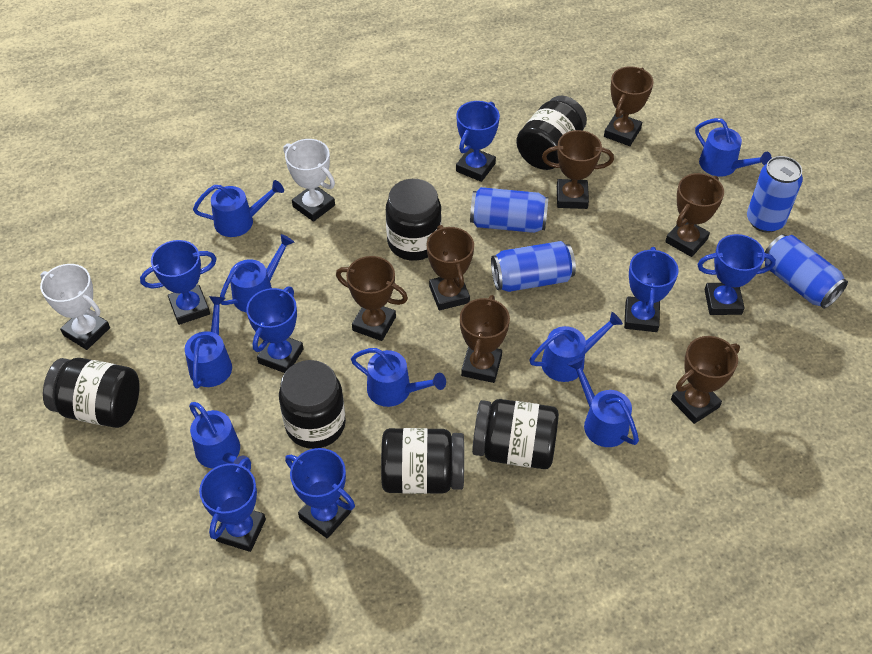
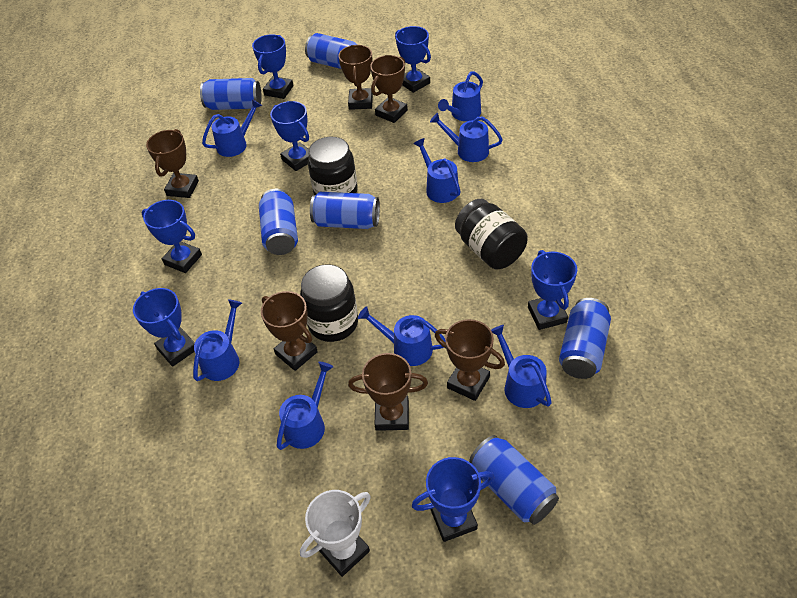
black jar: [43,358,140,428] [279,360,346,449] [381,428,464,494] [386,179,441,261] [472,399,559,469] [516,95,587,170] = 6 -> [300,264,358,342] [308,137,358,195] [455,199,528,270] = 3
blue can: [470,187,548,233] [491,241,576,292] [747,156,803,233] [764,234,848,309] = 4 -> [200,78,262,110] [259,189,298,255] [305,33,357,69] [310,192,380,229] [469,435,559,525] [559,298,611,379] = 6
brown trophy: [336,256,408,341] [427,225,474,310] [460,295,510,383] [542,130,614,209] [604,66,654,146] [665,173,724,257] [671,336,740,424] = 7 -> [146,129,199,198] [261,291,318,371] [338,45,373,110] [348,353,428,431] [370,55,408,123] [435,319,505,401] = 6
white trophy: [40,264,110,350] [283,139,335,222] = 2 -> [300,490,371,577] = 1

